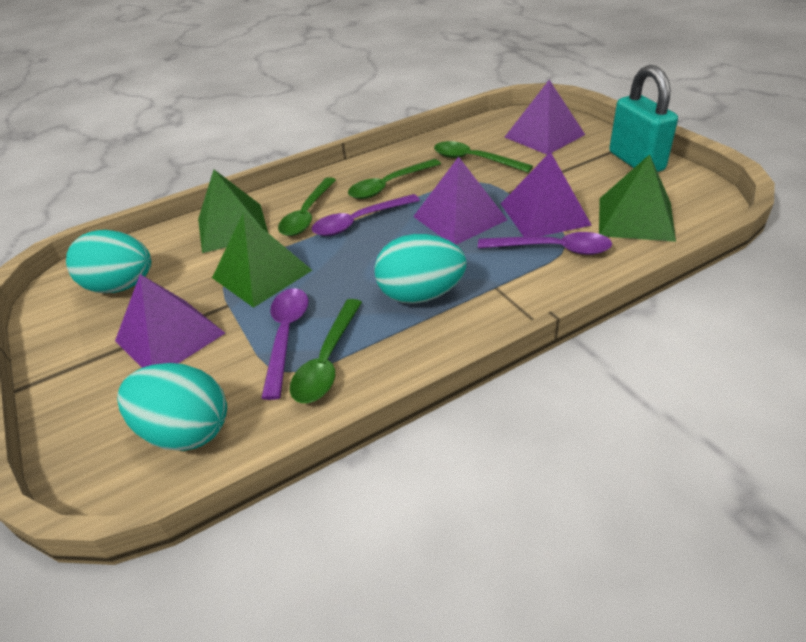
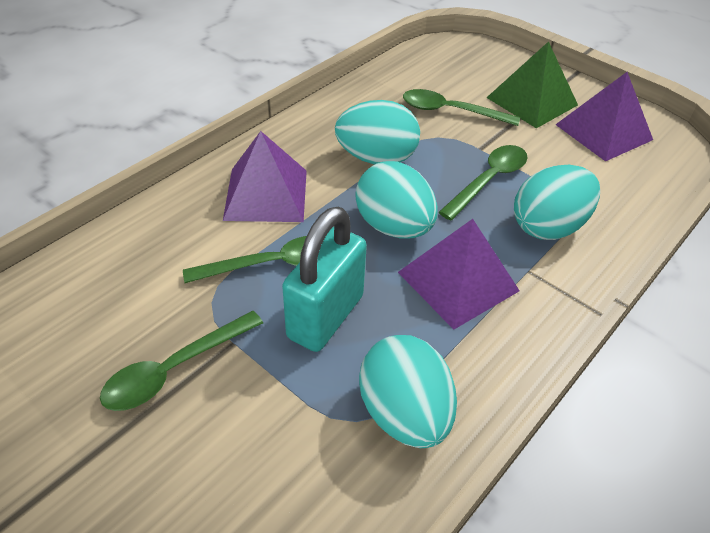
green pyramid: [198,170,268,253] [212,212,312,308] [599,154,676,242] = 3 -> [486,41,578,128] = 1
purple pyramid: [115,274,225,368] [413,157,507,245] [501,151,592,237] [505,80,585,155] = 4 -> [223,131,307,222] [398,219,520,330] [555,72,653,162] = 3
purple spoon: [261,288,308,400] [312,194,420,236] [478,232,612,255] = 3 -> none = 0
turquoise egg: [66,230,151,293] [117,363,227,451] [374,234,467,304] = 3 -> [335,100,420,164] [355,161,438,239] [359,335,457,448] [514,165,600,240] = 4

